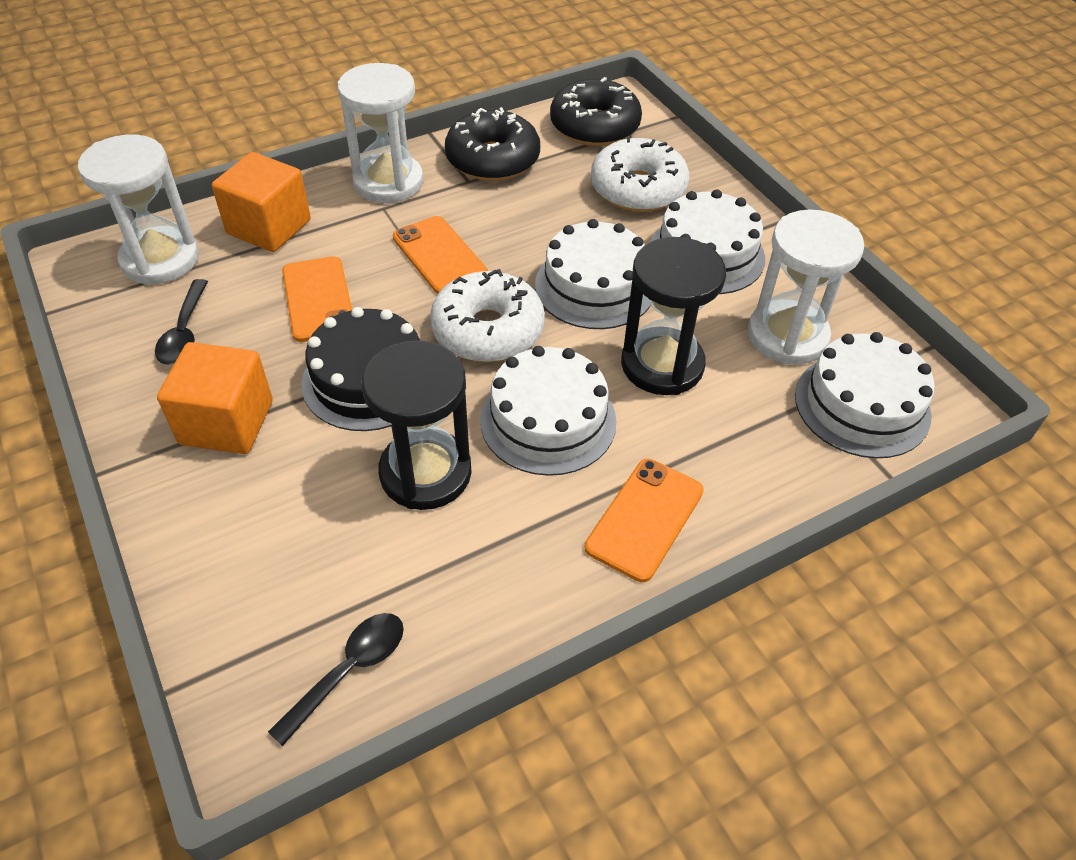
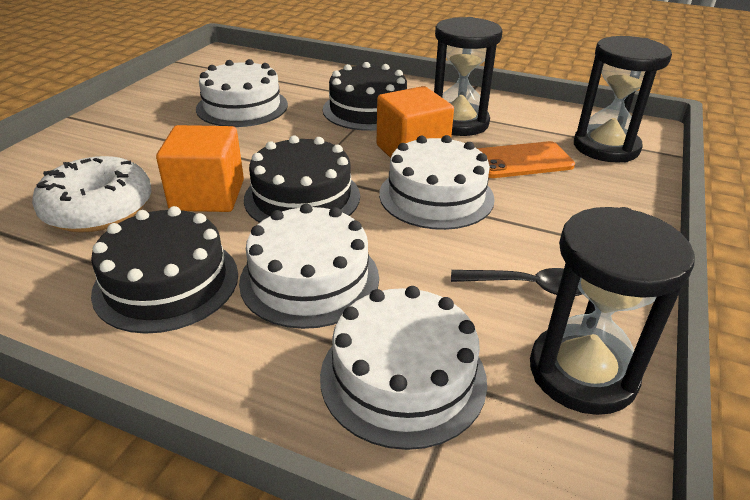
black cake: [302,307,420,431] = 1 -> [91,206,238,334] [244,136,360,223] [323,62,407,131] = 3
black donut: [445,107,540,181] [550,77,642,146] = 2 -> none = 0
black hourglass: [362,340,472,510] [621,237,726,395] = 2 -> [434,17,503,136] [530,207,695,415] [574,36,672,162] = 3
black spoon: [155,279,208,365] [268,613,404,746] = 2 -> [451,268,582,296] = 1
orange phone: [282,256,352,342] [393,216,488,294] [584,459,704,582] = 3 -> [477,141,575,178] = 1
white donut: [430,269,545,362] [591,136,689,212] = 2 -> [32,156,152,233] = 1
white hourglass: [78,134,199,285] [338,63,423,203] [748,209,864,365] = 3 -> none = 0

